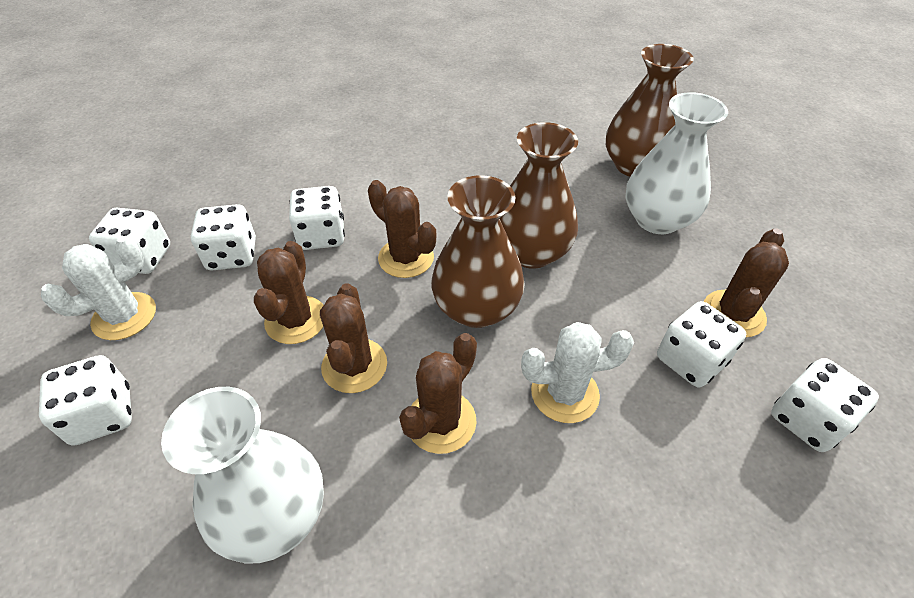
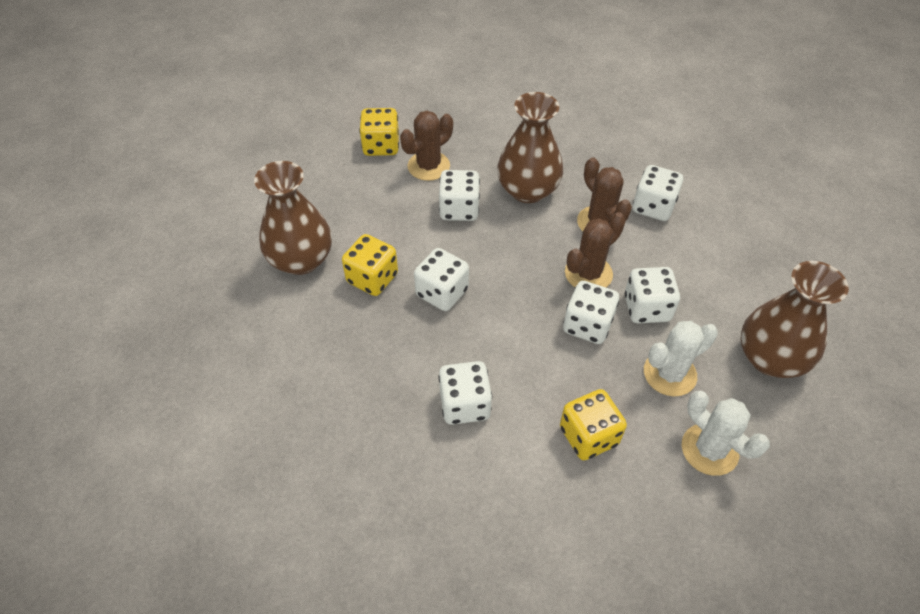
brown cactus: [254,241,324,344] [320,283,387,393] [368,180,436,278] [399,333,477,454] [704,228,789,337] = 5 -> [400,111,453,181] [565,212,626,287] [577,158,632,231] = 3
white vase: [161,387,324,563] [626,92,728,234] = 2 -> none = 0
yellow dice: none = 0 -> [342,234,398,296] [359,108,399,156] [560,389,627,460] = 3

